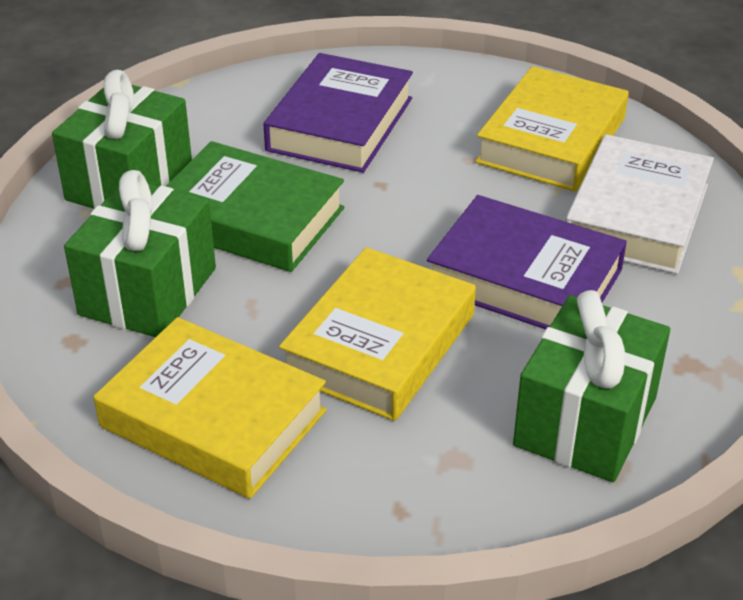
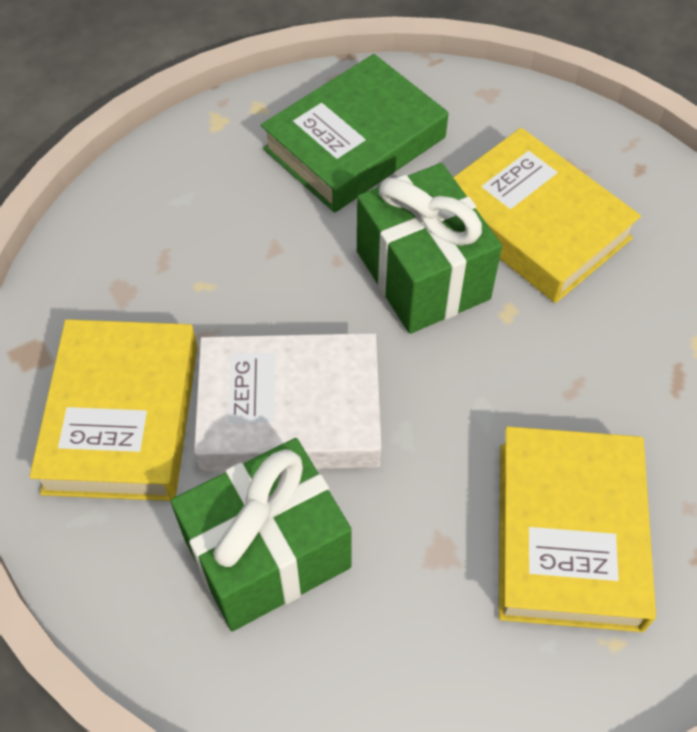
green gift: [52,70,192,209] [64,170,216,337] [513,290,670,482] = 3 -> [170,438,352,631] [357,163,502,334] = 2
purple book: [263,53,413,173] [427,195,627,329] = 2 -> none = 0

